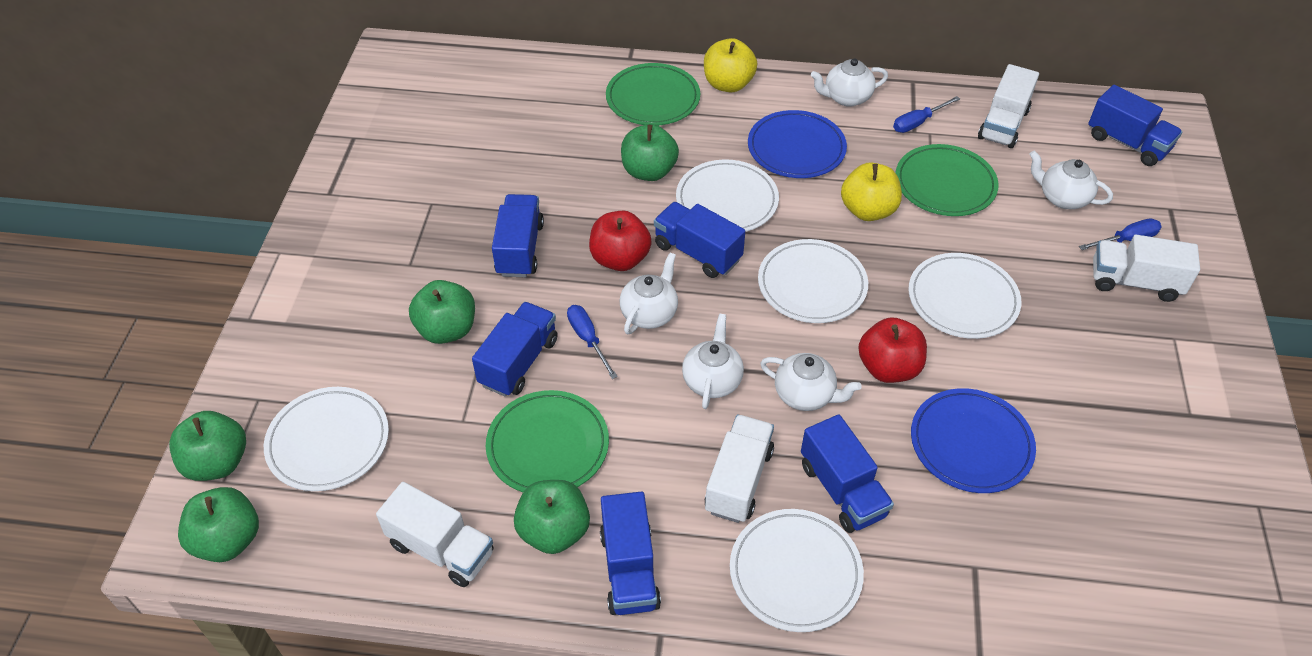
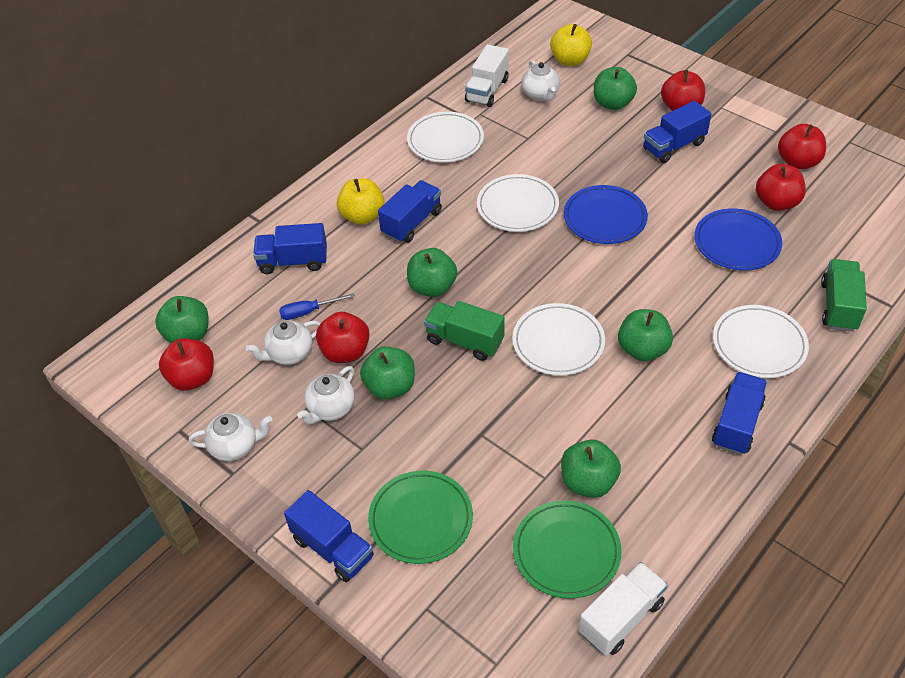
blue screwdriver: [567,305,618,379] [893,96,960,133] [1079,219,1162,250] = 3 -> [279,293,355,320] = 1
blue truck: [472,302,558,397] [492,194,544,277] [600,492,661,615] [654,202,745,278] [801,414,894,533] [1088,85,1183,166] = 6 -> [253,223,327,274] [284,490,374,582] [378,180,442,243] [643,101,711,163] [712,372,767,455] = 5
green apple: [169,411,246,481] [178,487,259,562] [409,280,475,344] [514,480,590,554] [621,124,679,181] = 5 -> [155,296,208,343] [360,346,415,400] [407,248,457,297] [561,439,621,498] [594,67,637,110] [618,309,673,361] = 6
green plate: [486,390,609,492] [606,63,700,125] [896,144,999,216] = 3 -> [368,471,473,564] [513,500,622,599] = 2
green truck: none = 0 -> [424,301,504,361] [821,259,867,332] = 2
red apple: [589,210,652,271] [858,318,927,383] = 2 -> [159,338,214,391] [316,312,370,363] [661,70,705,111] [756,164,806,211] [778,124,826,169] = 5
white plate: [264,387,389,491] [676,159,779,232] [730,509,864,632] [758,239,868,323] [908,253,1022,339] = 5 -> [407,112,484,163] [477,174,559,232] [512,303,605,376] [713,305,809,378] = 4
white teapot: [620,252,678,334] [682,314,744,409] [760,353,862,411] [811,58,888,107] [1029,151,1113,209] = 5 -> [189,412,272,461] [246,321,321,365] [297,366,355,424] [521,60,560,101] = 4
white truck: [376,482,494,587] [705,414,774,523] [978,64,1039,148] [1093,235,1200,302] = 4 -> [465,44,509,107] [579,562,668,656] = 2

